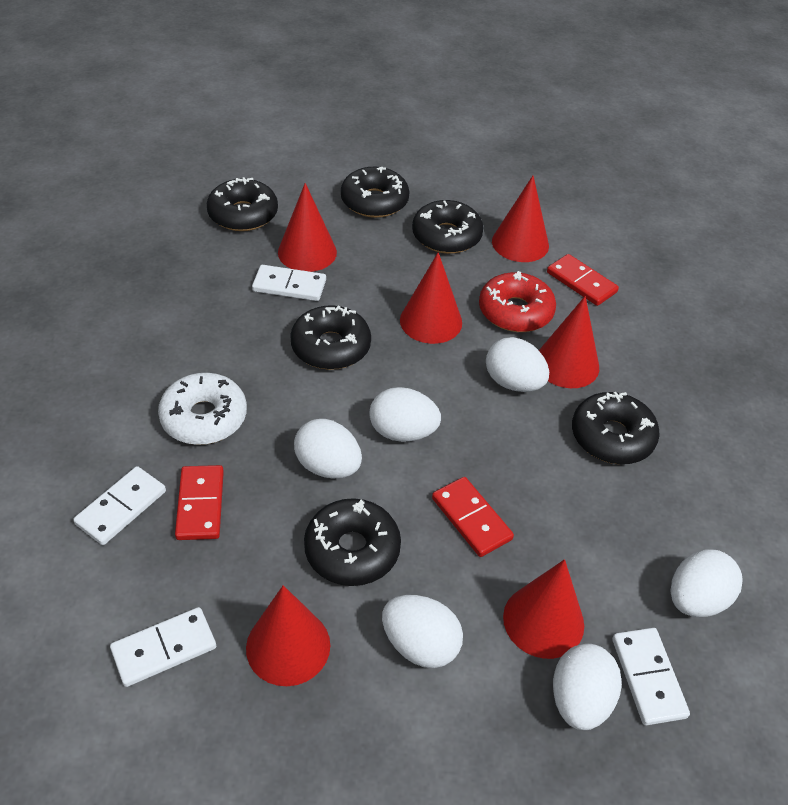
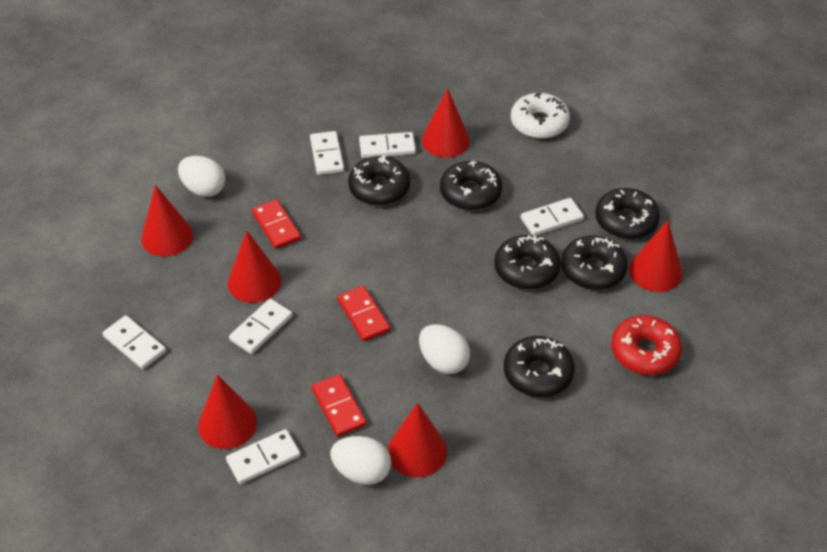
white domino: [73,466,166,545] [110,607,216,687] [252,265,326,301] [612,628,690,725] = 4 -> [103,315,166,369] [226,429,300,484] [229,299,292,354] [310,131,344,175] [359,132,416,158] [521,198,584,236] = 6
white egg: [294,419,362,479] [369,387,441,442] [382,595,463,668] [486,337,549,392] [553,644,622,730] [670,549,743,617] = 6 -> [178,156,225,197] [330,436,391,485] [419,324,470,374] = 3

